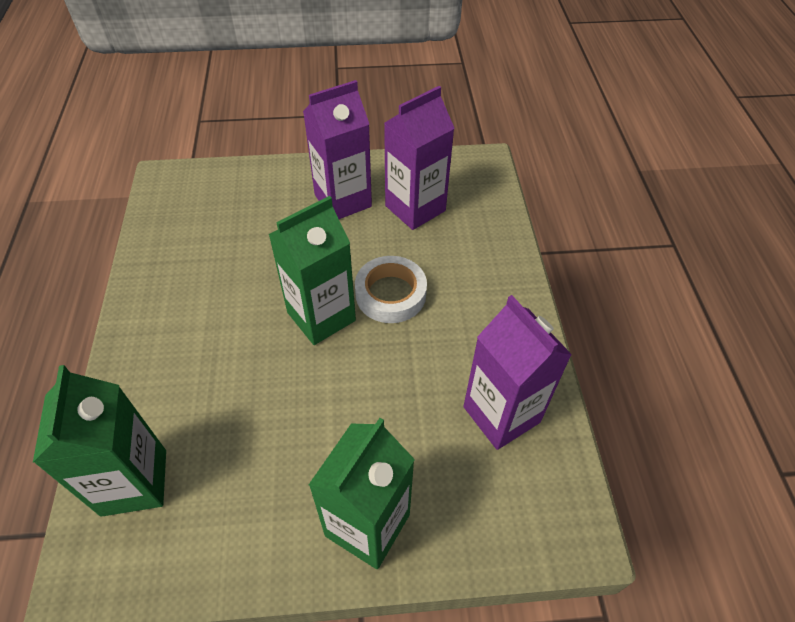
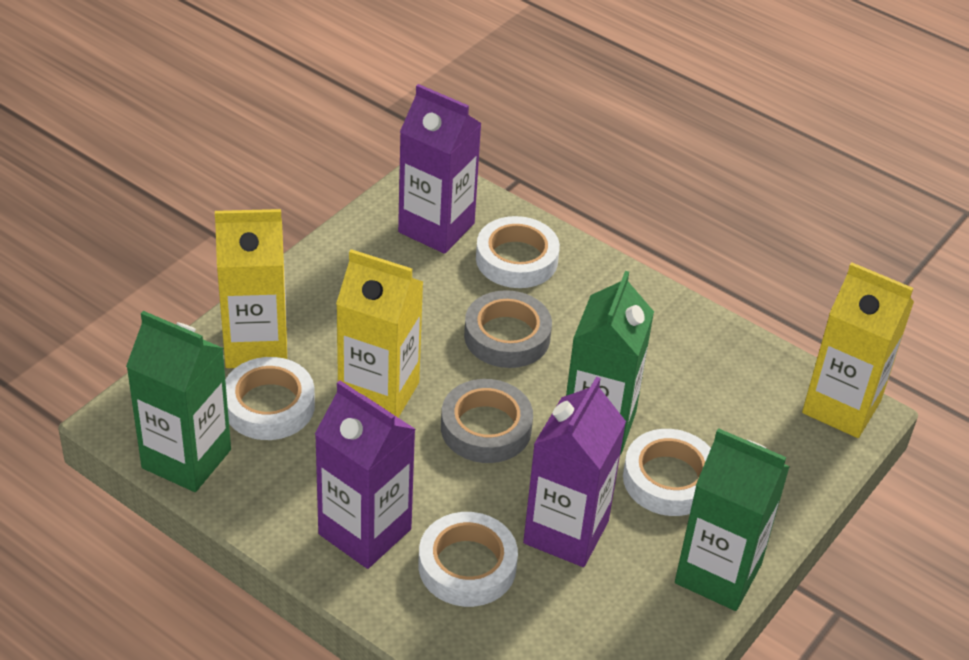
grey tape: none = 0 -> [441,379,533,463] [464,290,552,368] = 2
white tape: [355,256,427,323] = 1 -> [225,357,315,440] [418,512,518,607] [476,216,560,288] [623,429,711,516] = 4
yellow carton: none = 0 -> [215,209,287,368] [336,249,423,418] [802,262,914,438] = 3

